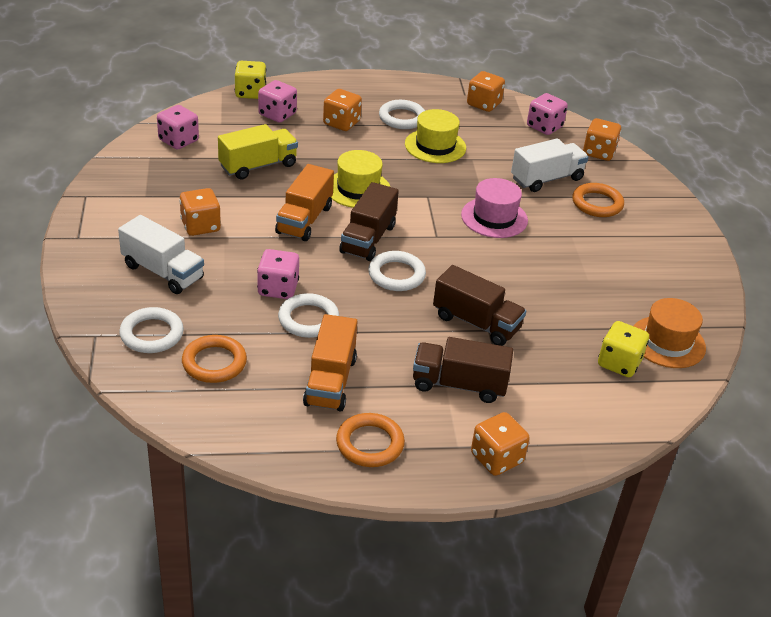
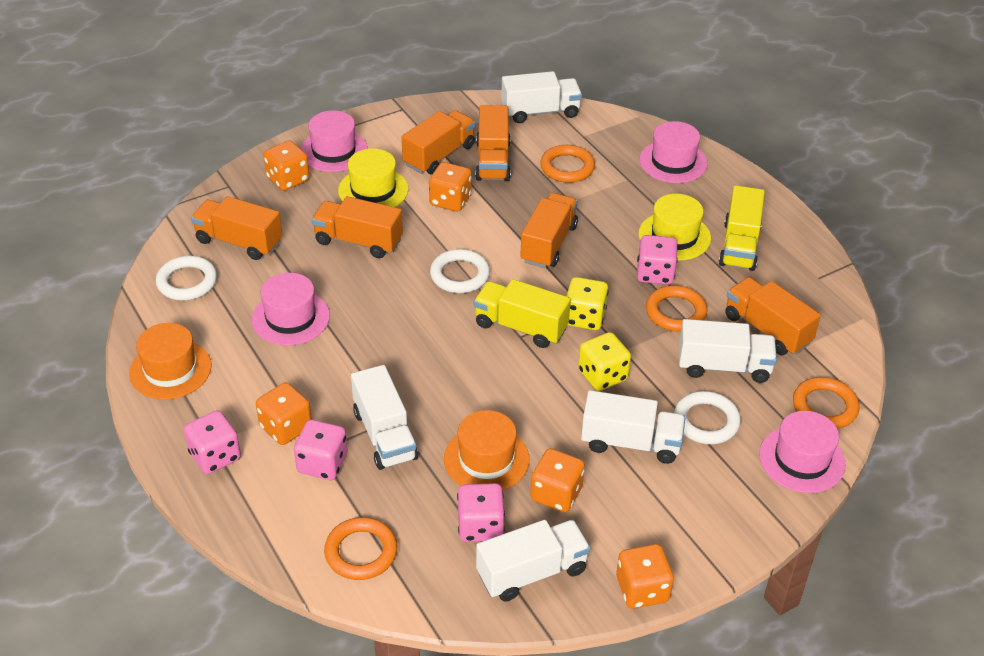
brown truck: [339,182,399,261] [413,337,513,403] [433,265,526,346] = 3 -> none = 0
orange hat: [634,298,706,368] = 1 -> [129,323,211,400] [444,410,529,490] = 2
orange ring: [182,335,247,383] [336,413,405,467] [572,183,624,217] = 3 -> [324,517,397,580] [540,145,595,183] [646,285,707,332] [793,377,859,429] = 4
orange truck: [275,164,334,241] [303,314,358,412] = 2 -> [191,196,282,260] [312,196,403,258] [402,110,475,175] [475,105,511,181] [520,193,578,268] [725,277,821,355] = 6
pink hat: [461,178,528,238] = 1 -> [251,273,330,346] [300,111,368,172] [639,121,708,183] [759,411,846,493] = 4
white ring: [119,307,184,353] [278,293,339,338] [368,251,426,291] [379,100,425,129] = 4 -> [156,256,217,301] [430,249,490,293] [674,391,741,444] = 3
white truck: [118,215,204,294] [511,138,589,192] = 2 -> [351,365,418,470] [476,520,590,601] [501,71,582,123] [581,390,685,464] [679,319,777,383] = 5
yellow truck: [218,124,298,180] = 1 -> [474,279,571,348] [719,185,765,271] = 2

